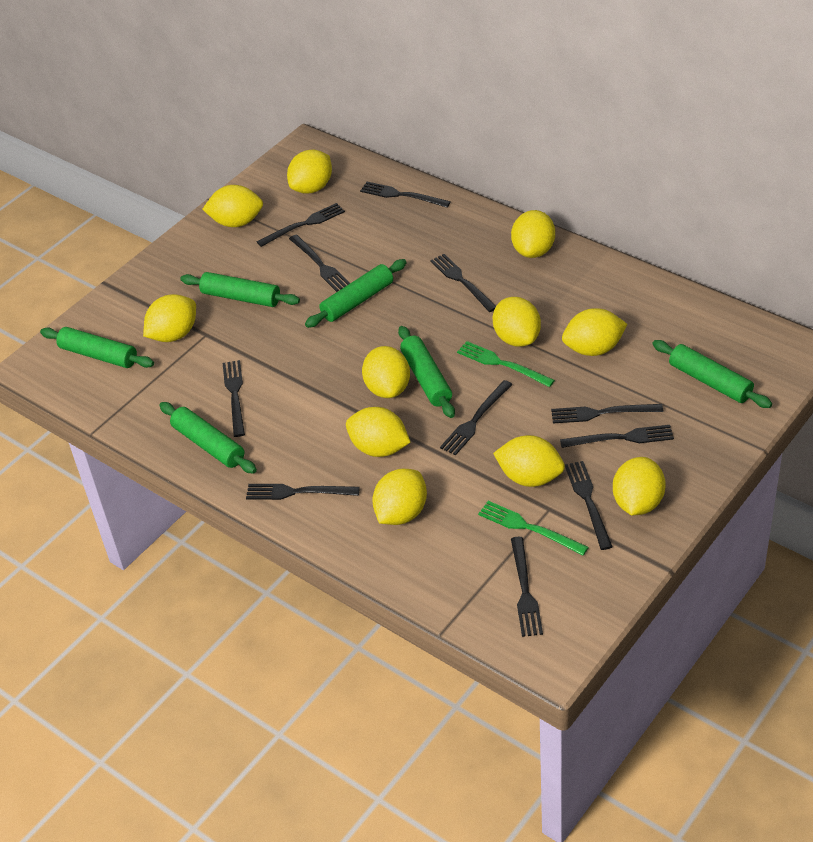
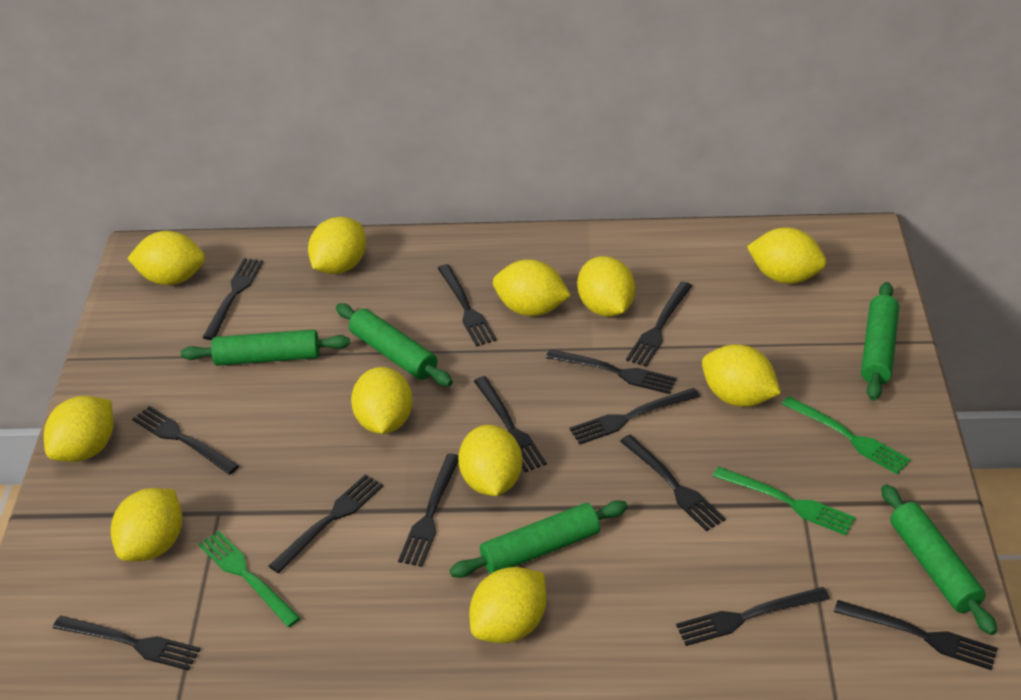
black fork: [223,360,245,437] [246,484,360,500] [257,203,345,247] [289,234,350,292] [360,182,451,208] [430,254,496,312] [440,380,513,455] [511,537,543,637] [551,404,663,424] [560,425,674,448] [565,461,613,550] = 11 -> [53,616,201,670] [132,406,239,475] [202,258,263,340] [269,474,383,573] [398,454,459,567] [438,264,497,346] [474,376,547,472] [546,349,677,394] [569,388,700,445] [620,435,726,531] [626,282,692,367] [676,587,830,646] [834,600,998,670] = 13
green fork: [457,341,555,387] [478,501,589,555] = 2 -> [198,531,301,627] [713,466,856,536] [782,396,911,474] = 3
green rolling pin: [40,327,154,368] [159,402,257,474] [180,272,300,307] [305,259,407,328] [398,326,455,418] [652,340,772,408] = 6 -> [181,330,350,366] [336,303,453,386] [450,500,628,578] [861,282,899,401] [881,484,997,635] = 5

